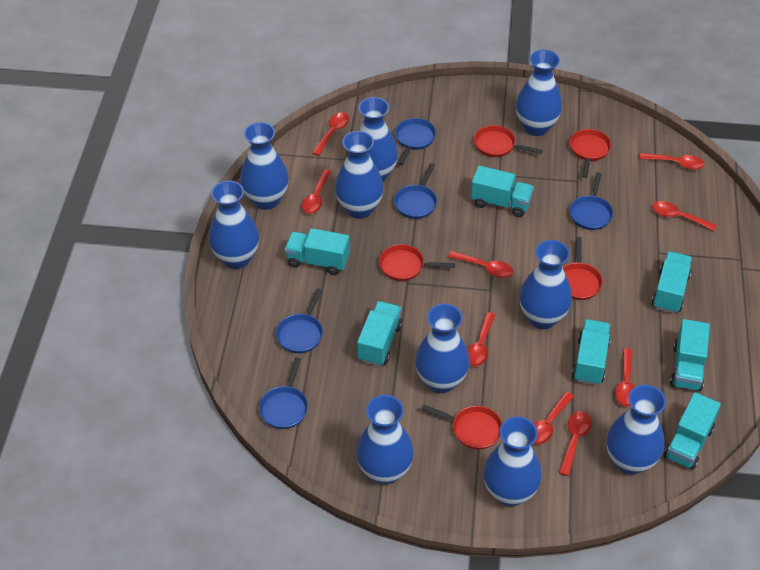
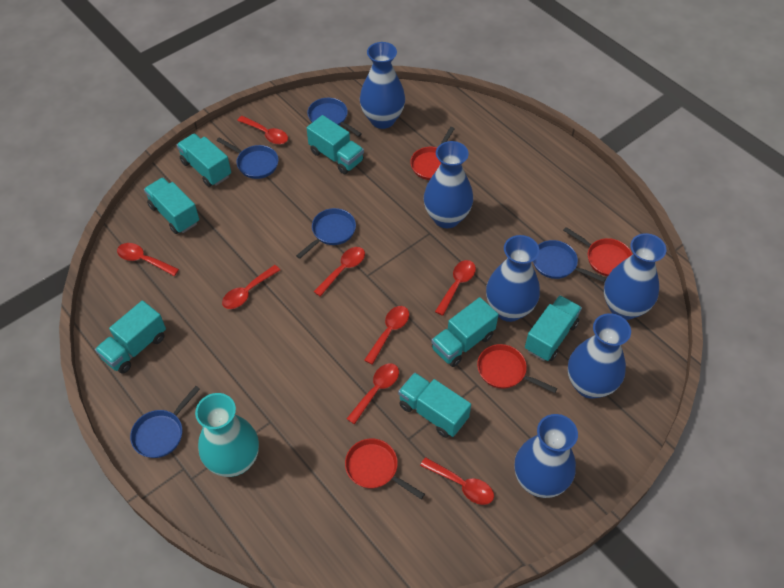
blue vase: [209,180,259,269] [240,122,289,210] [335,131,384,219] [356,395,414,485] [358,97,398,182] [415,304,470,393] [483,417,542,507] [516,50,562,136] [519,240,572,329] [607,385,666,475] = 10 -> [360,42,405,129] [424,141,473,228] [486,235,540,322] [514,414,578,498] [568,313,631,399] [604,233,666,320] = 6
red pan: [379,244,455,281] [421,404,502,450] [474,125,543,157] [563,237,603,300] [570,129,611,178] = 5 -> [345,438,425,499] [410,127,455,180] [477,344,557,393] [563,227,633,276] = 4
red spoon: [302,169,332,214] [312,112,349,156] [448,251,513,278] [468,312,495,366] [533,391,574,445] [559,411,591,476] [615,348,635,407] [640,153,705,170] [652,201,717,231] = 9 -> [117,243,179,276] [222,265,280,309] [237,116,288,144] [314,247,365,297] [347,364,399,424] [364,306,409,365] [420,457,494,505] [435,260,476,316] = 8
turquoise vase: none = 0 -> [195,393,259,477] = 1

